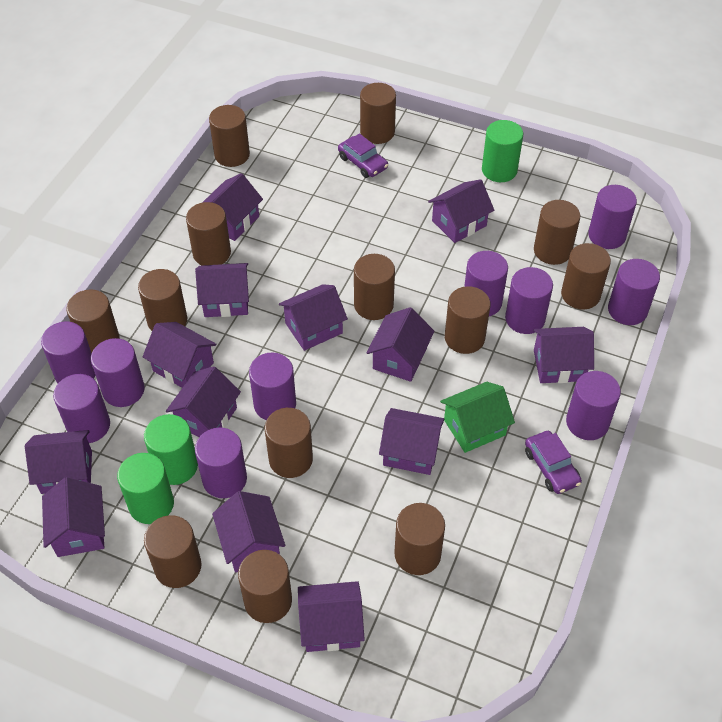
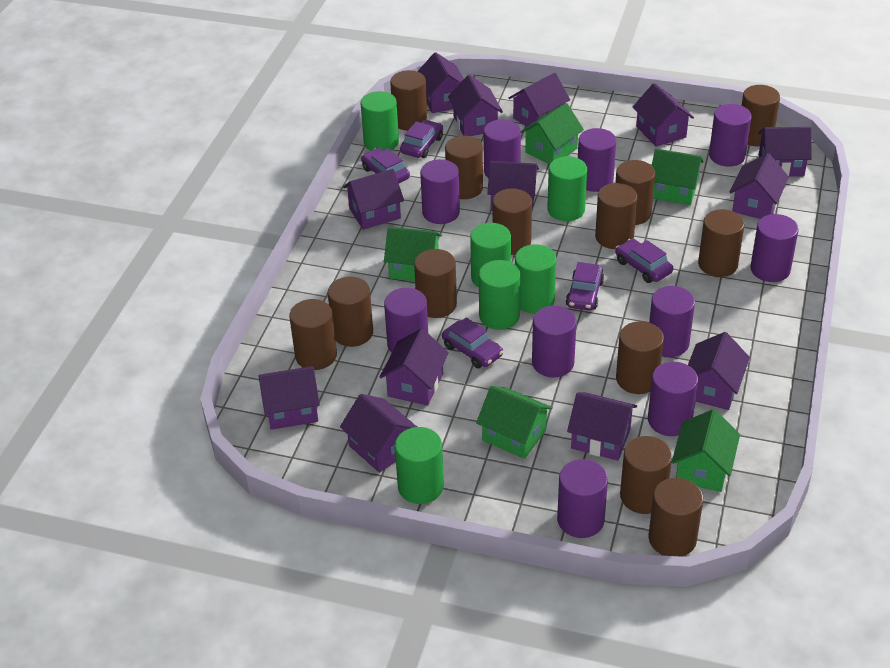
green cylinder: [117,453,174,524] [144,414,198,485] [482,120,523,182] = 3 -> [361,91,399,151] [395,427,444,504] [470,223,511,288] [479,260,521,330] [515,244,556,313] [547,156,587,221] = 6
green house: [440,382,515,453] = 1 -> [384,227,442,281] [476,386,553,459] [521,103,584,165] [652,149,704,205] [672,409,740,492] = 5
purple car: [338,134,388,178] [525,431,582,494] = 2 -> [361,148,410,183] [400,120,443,158] [442,318,503,368] [566,262,604,311] [615,238,673,283] = 5

